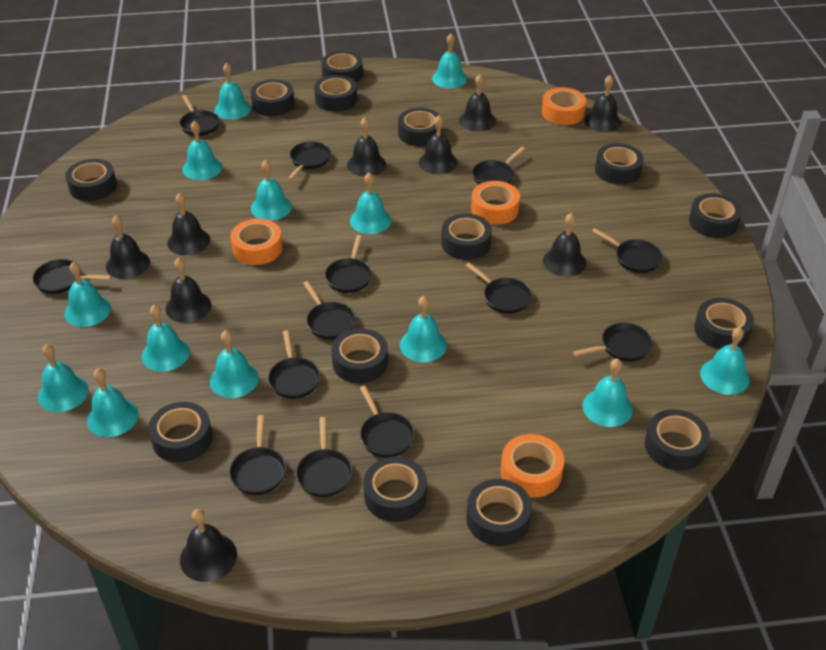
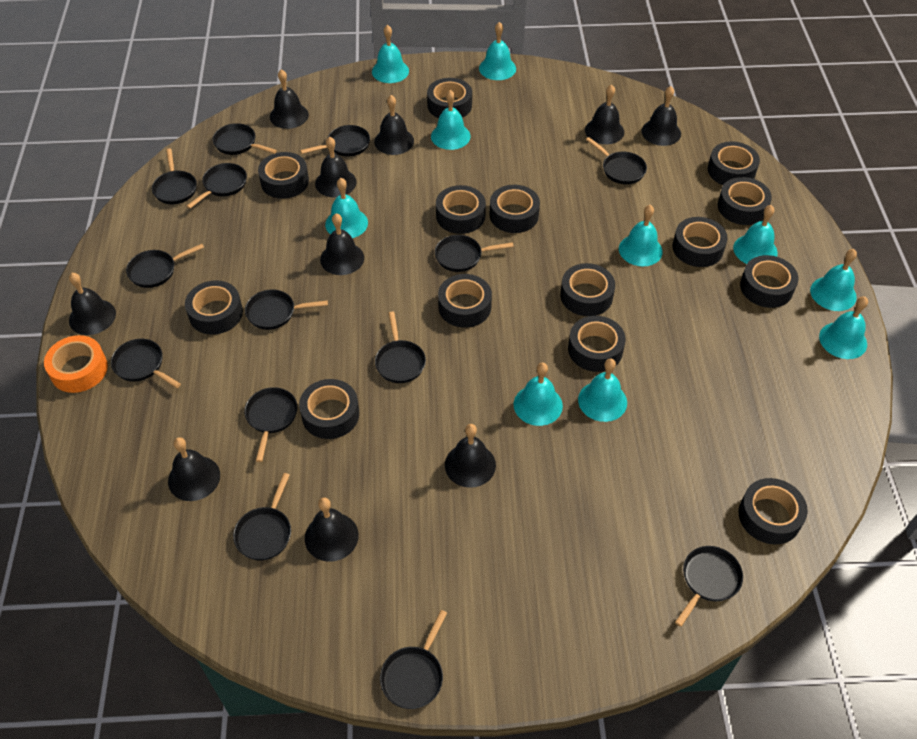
black bell: [106,215,150,279] [165,258,211,323] [167,193,210,255] [180,509,237,582] [347,117,386,176] [419,115,458,174] [459,74,496,131] [543,213,586,277] [584,75,622,132] = 9 -> [69,273,116,335] [168,437,220,501] [270,69,309,129] [305,498,359,562] [315,137,357,197] [320,213,364,275] [374,95,414,155] [445,424,496,488] [585,85,624,144] [641,86,681,146] = 10
black pan: [33,259,111,294] [179,95,220,136] [229,415,286,495] [268,330,321,399] [288,141,331,181] [296,417,353,497] [303,281,356,340] [325,235,372,293] [360,386,415,458] [465,263,532,314] [472,147,525,185] [573,323,653,362] [592,228,663,273] = 13 -> [111,339,181,388] [126,244,204,288] [152,148,197,204] [187,163,247,209] [213,123,277,155] [233,473,291,560] [244,387,298,462] [245,289,328,330] [300,125,370,157] [375,312,426,383] [380,610,447,709] [435,235,514,272] [586,137,647,184] [675,546,743,627] = 14
orange tape: [231,219,283,265] [471,181,520,225] [501,434,564,497] [542,88,586,125] = 4 -> [44,335,108,393] = 1
turquoise bell: [38,344,89,412] [65,262,111,327] [87,368,138,437] [142,305,190,372] [183,121,222,180] [210,330,259,398] [214,63,251,120] [251,159,292,221] [350,172,392,234] [400,296,447,362] [432,33,467,88] [583,358,633,427] [700,327,750,395] = 13 -> [325,178,368,238] [372,25,409,83] [431,90,471,150] [479,22,516,80] [514,362,563,426] [578,358,627,422] [619,205,663,266] [733,205,778,264] [810,249,857,311] [819,296,868,359] = 10

